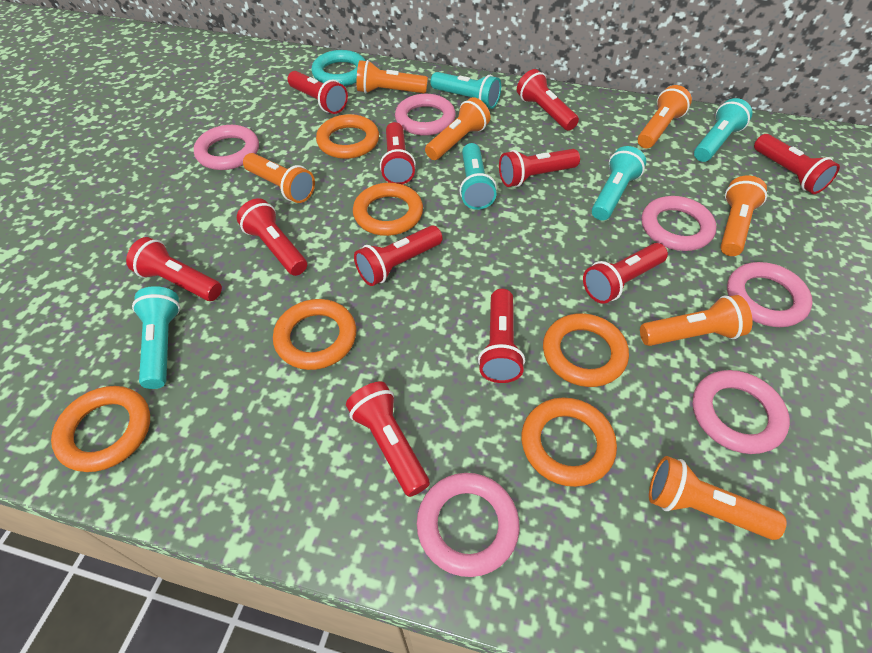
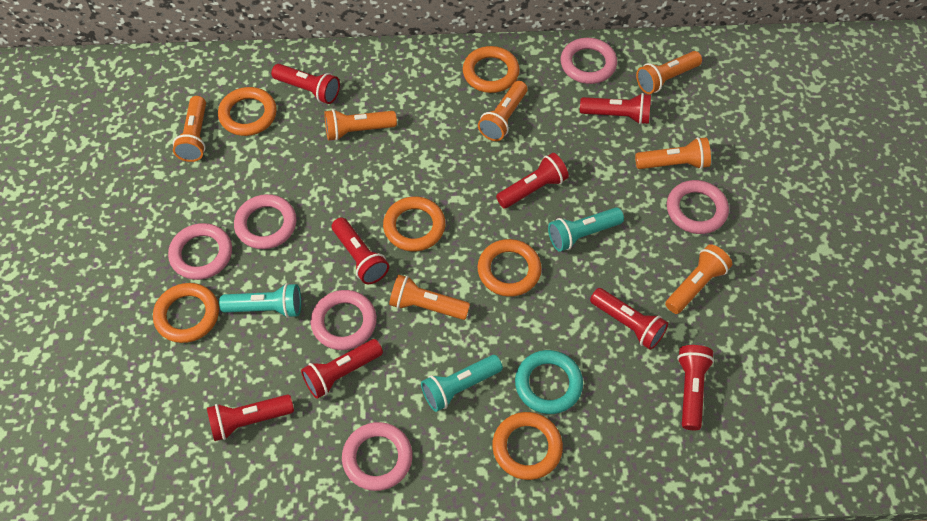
red flashlight: [126,237,222,301] [237,198,307,276] [288,71,348,114] [346,382,430,497] [354,225,443,286] [380,122,416,185] [478,289,525,383] [499,149,580,187] [517,69,579,131] [583,243,668,304] [754,134,840,194] = 11 -> [207,394,294,441] [271,64,340,104] [301,339,383,399] [332,217,389,284] [496,153,569,209] [580,93,651,125] [590,288,668,350] [677,345,714,430] = 8
turquoise flashlight: [132,286,180,389] [431,72,501,109] [459,143,497,210] [592,146,646,221] [694,98,752,162] = 5 -> [219,283,301,318] [421,355,503,412] [548,208,624,252] = 3

